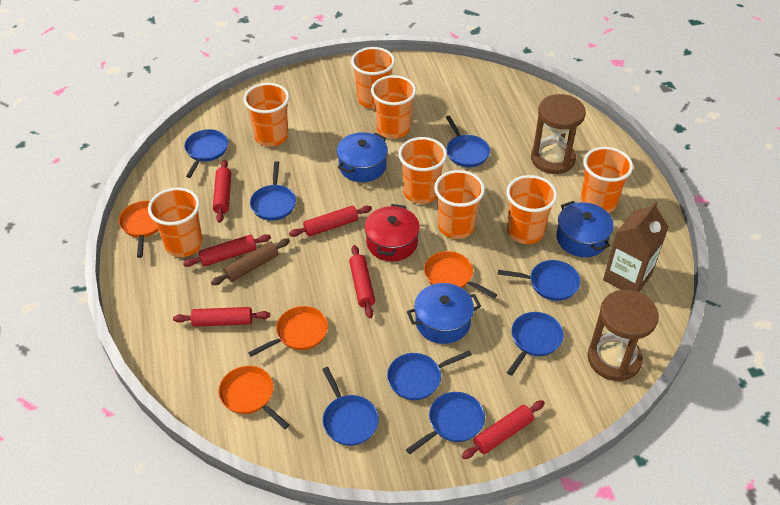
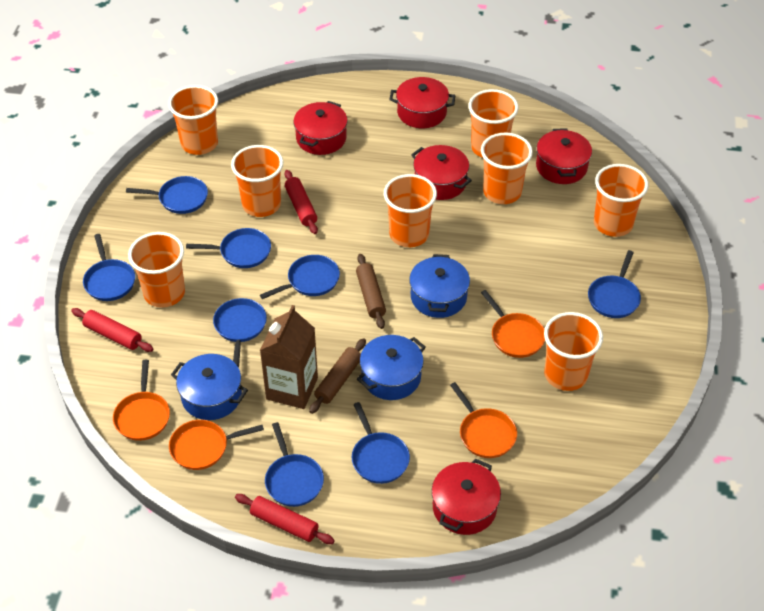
brown hourglass: [531,94,586,174] [587,290,659,381] = 2 -> none = 0
brown rolling pin: [211,239,290,285] = 1 -> [309,338,366,414] [356,254,386,329] = 2
red pot: [364,204,420,261] = 1 -> [293,101,348,155] [389,77,455,128] [411,145,472,200] [432,458,501,535] [536,128,592,184] = 5
red rolling pin: [173,307,270,327] [183,234,271,267] [213,160,231,223] [289,206,372,237] [349,245,375,318] [462,400,545,459] = 6 -> [71,308,153,352] [235,494,335,544] [285,170,318,234] = 3

